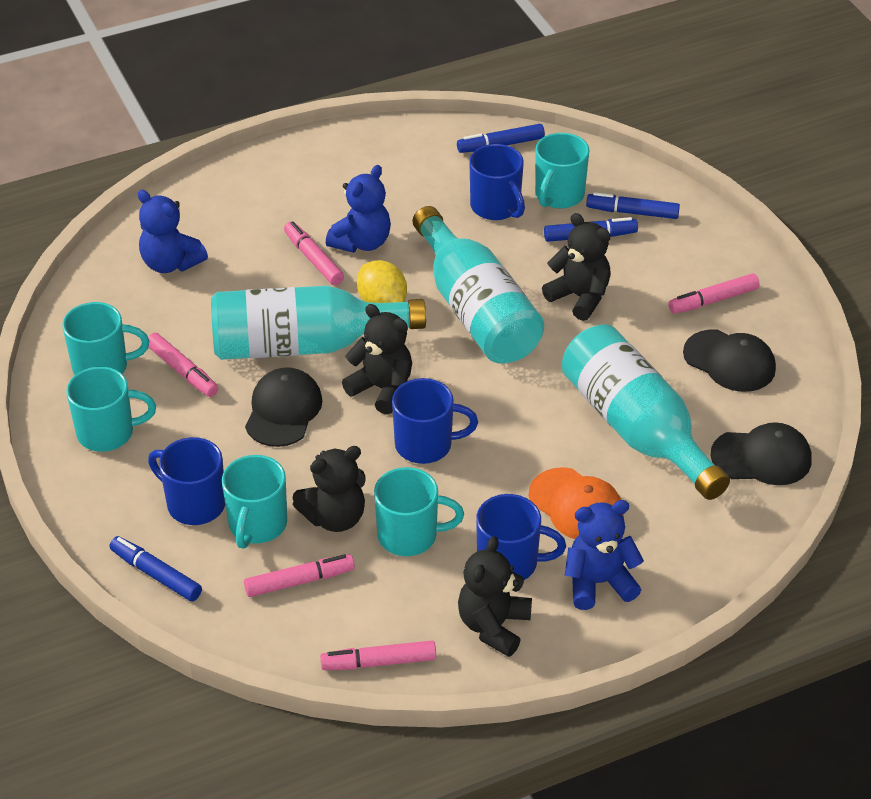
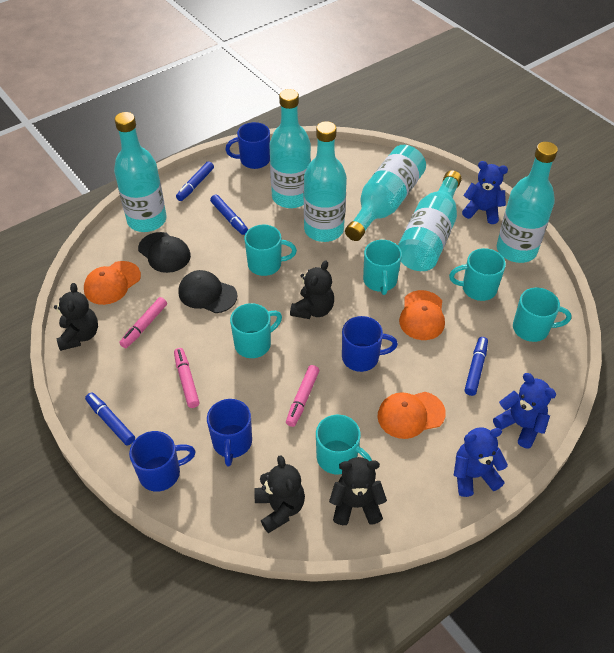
black cap: [245,367,322,447] [683,330,776,392] [711,422,812,485] = 3 -> [138,232,191,273] [178,270,237,313] = 2
orange cap: [529,467,624,539] = 1 -> [84,261,141,305] [378,392,446,439] [399,290,445,340] = 3
pink marker: [148,333,218,397] [244,554,355,597] [284,222,344,285] [320,640,436,670] [668,273,760,314] = 5 -> [119,297,167,348] [174,348,199,408] [286,365,319,427] = 3
turquoise bottle: [211,286,426,360] [413,206,544,364] [561,324,730,500] = 3 -> [114,112,167,232] [269,89,311,208] [304,121,347,242] [345,145,426,241] [398,170,462,271] [497,142,558,263] = 6
turquoise mug: [62,302,149,375] [66,367,156,452] [222,455,287,549] [374,467,464,556] [535,133,590,209] = 5 -> [230,303,282,358] [244,225,297,276] [316,415,372,474] [363,240,402,295] [449,248,506,301] [513,288,571,342] = 6
yellow lemon: [357,260,407,303] = 1 -> none = 0

